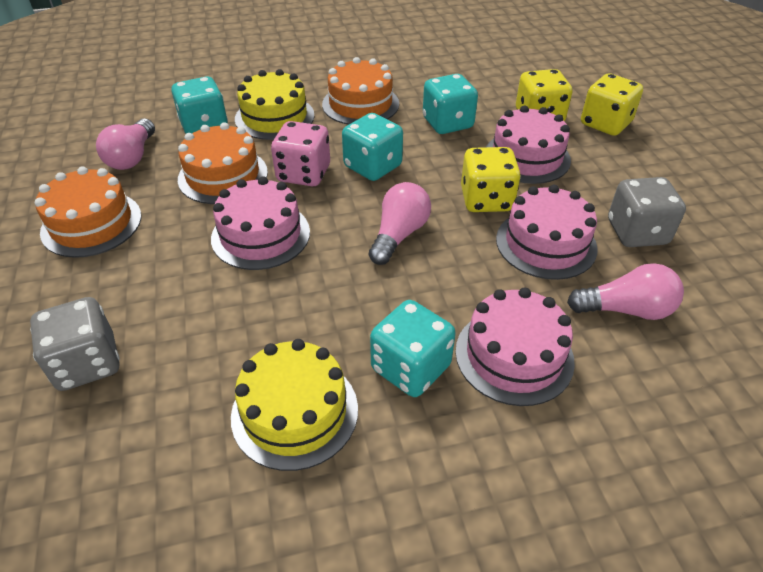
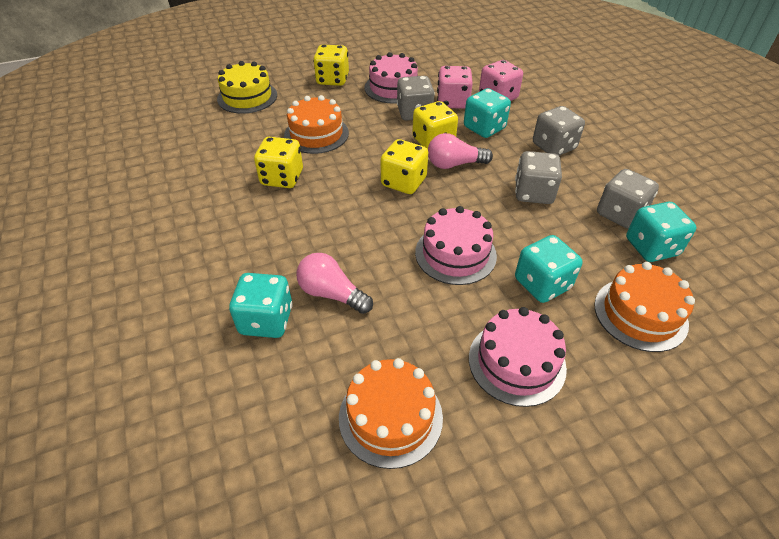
grey dice: [30,297,120,391] [608,177,686,247] = 2 -> [397,76,435,120] [515,151,562,204] [533,106,585,156] [597,169,659,229] = 4
pink cake: [211,177,310,270] [455,288,575,406] [486,105,571,184] [496,185,598,280] = 4 -> [364,52,418,104] [415,206,497,285] [469,307,567,407] = 3
pink dice: [271,121,330,187] = 1 -> [437,66,473,109] [479,60,523,101] = 2
pink light bulb: [96,118,155,170] [369,182,431,265] [567,263,684,320] = 3 -> [296,253,373,314] [428,133,493,169] = 2
yellow cake: [231,339,358,471] [235,69,314,140] = 2 -> [217,61,277,114] = 1
yellow dice: [461,147,521,212] [516,69,572,121] [581,73,643,136] = 3 -> [254,137,303,188] [313,45,349,86] [380,139,429,194] [412,101,458,149] = 4

